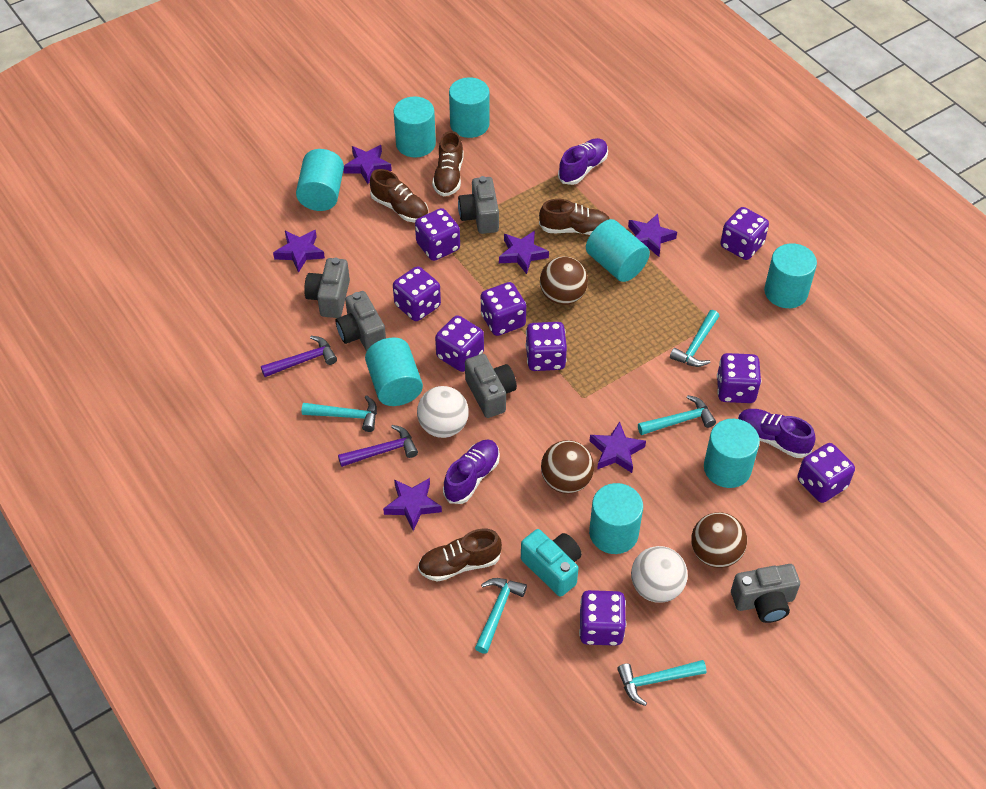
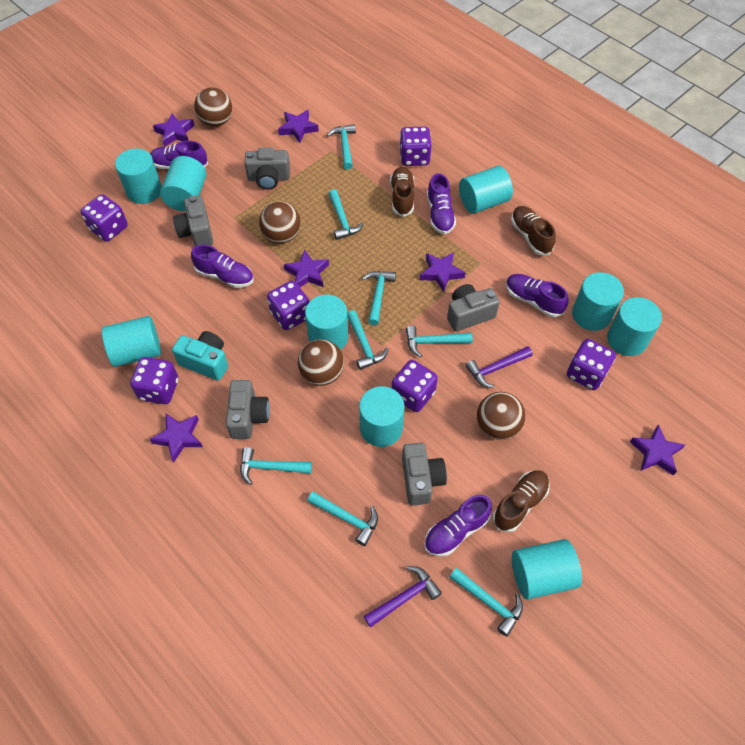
brown ball: [540,257,588,305] [541,440,594,494] [691,512,747,568] = 3 -> [194,87,232,127] [259,201,301,243] [298,339,344,386] [477,392,526,440] = 4
brown shoe: [370,169,428,222] [418,529,502,582] [432,131,464,197] [539,199,609,235] = 4 -> [390,167,414,217] [493,470,550,533] [511,206,556,255] = 3
purple dice: [393,266,441,321] [415,208,460,261] [435,315,484,372] [481,282,526,336] [525,322,567,371] [579,590,626,646] [717,353,761,403] [720,207,769,260] [797,443,855,503] = 9 -> [81,194,128,241] [130,357,178,404] [267,281,309,330] [392,360,438,412] [399,127,432,166] [567,339,616,390] = 6
purple shoe: [443,440,500,504] [558,138,608,185] [738,409,816,458] = 3 -> [150,141,208,169] [191,245,254,288] [424,495,492,557] [427,173,456,234] [506,274,569,317] = 5
turquoise cylinder: [296,149,344,211] [365,338,423,406] [393,97,436,158] [449,77,490,138] [586,219,650,282] [589,483,643,554] [704,419,760,488] [764,243,817,308] = 8 -> [102,316,161,367] [115,149,162,204] [160,156,206,211] [305,295,348,350] [359,386,404,447] [459,166,513,214] [512,539,582,599] [572,272,624,331] [607,297,662,356] = 9
turquoise hammer: [302,395,377,432] [475,578,527,654] [617,660,707,706] [638,395,716,435] [670,310,719,367] = 5 -> [240,447,312,485] [307,492,378,546] [327,124,356,169] [328,190,364,240] [347,310,389,370] [362,271,396,325] [406,326,473,357] [449,568,523,637] = 8
white ball: [417,386,469,438] [631,546,688,603] = 2 -> none = 0

